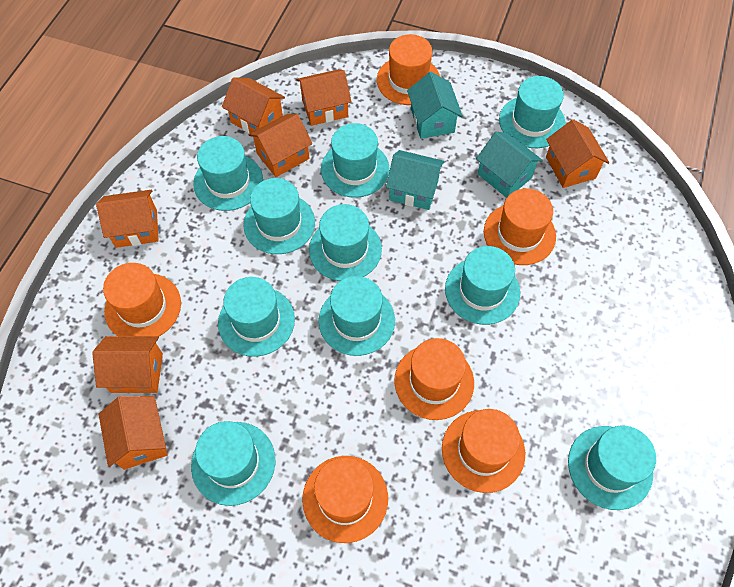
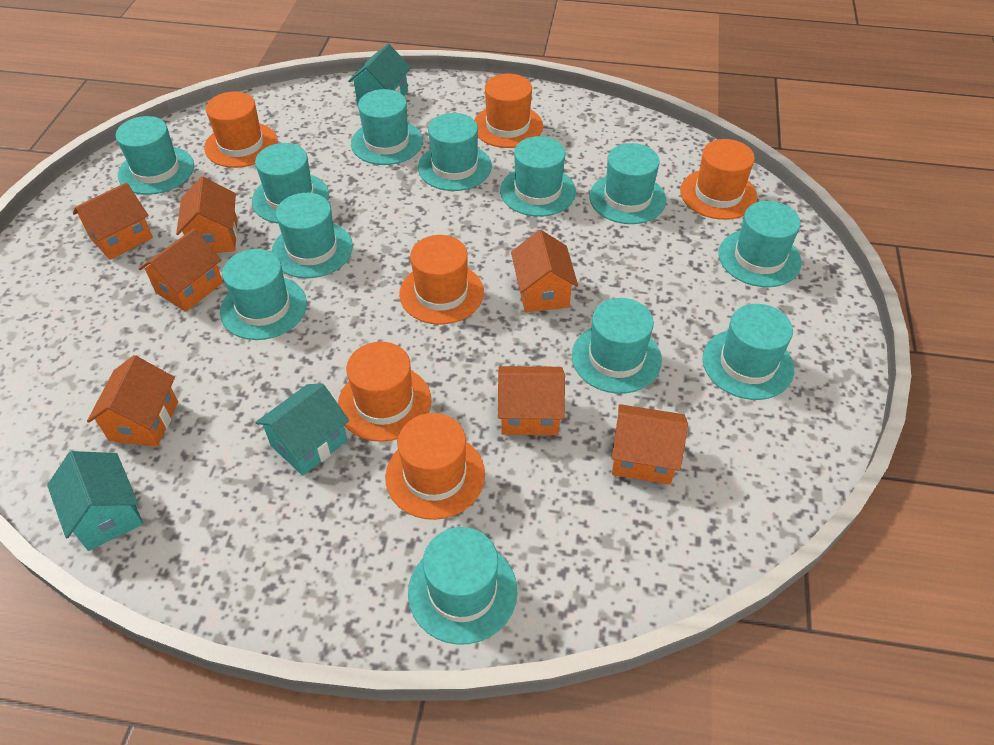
turquoise hat: [191,421,275,506] [193,136,263,211] [218,277,295,357] [243,178,315,254] [309,204,382,281] [319,276,395,356] [321,123,390,198] [445,246,520,325] [499,76,566,148] [568,425,656,510] = 10 -> [116,116,194,195] [220,249,307,340] [252,143,329,223] [271,193,353,278] [351,89,423,165] [408,527,517,645] [418,113,492,191] [500,136,576,217] [572,298,662,394] [589,143,666,224] [703,304,794,400] [719,201,801,287] = 12

